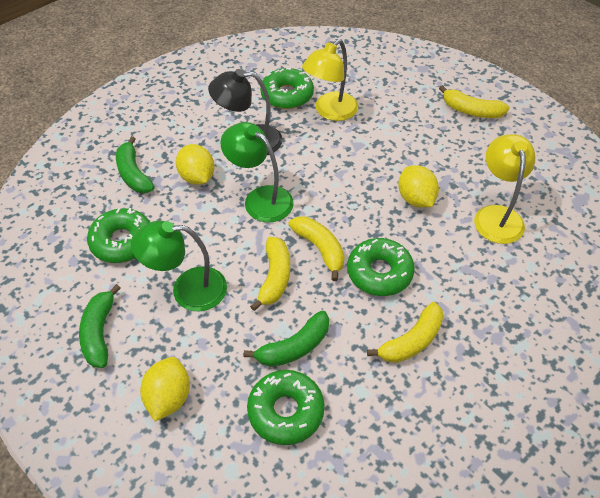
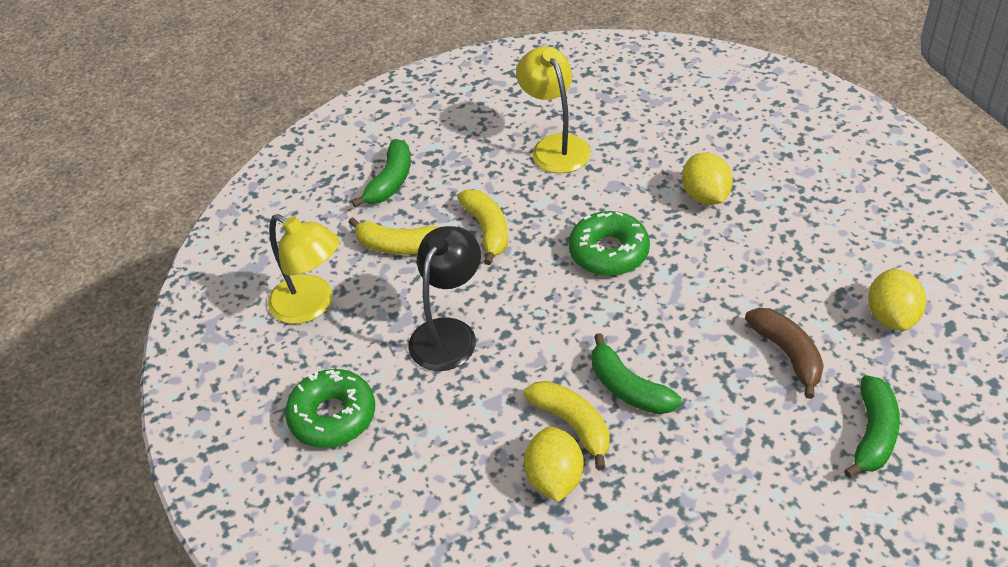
brown banana: none = 0 -> [745,308,824,399] = 1
green donut: [87,208,150,263] [247,370,325,445] [260,68,314,109] [347,238,415,296] = 4 -> [285,369,375,448] [569,211,650,276] = 2
green lamp: [131,221,227,312] [221,122,294,222] = 2 -> none = 0
yellow banana: [250,237,290,311] [288,216,345,281] [367,302,444,363] [439,85,509,118] = 4 -> [348,217,439,255] [457,189,508,265] [524,381,610,470] = 3

